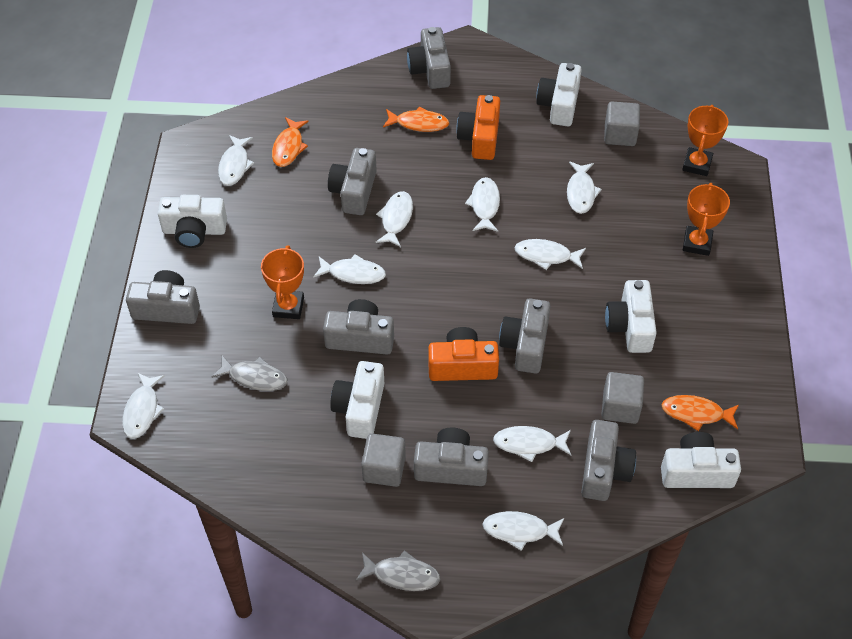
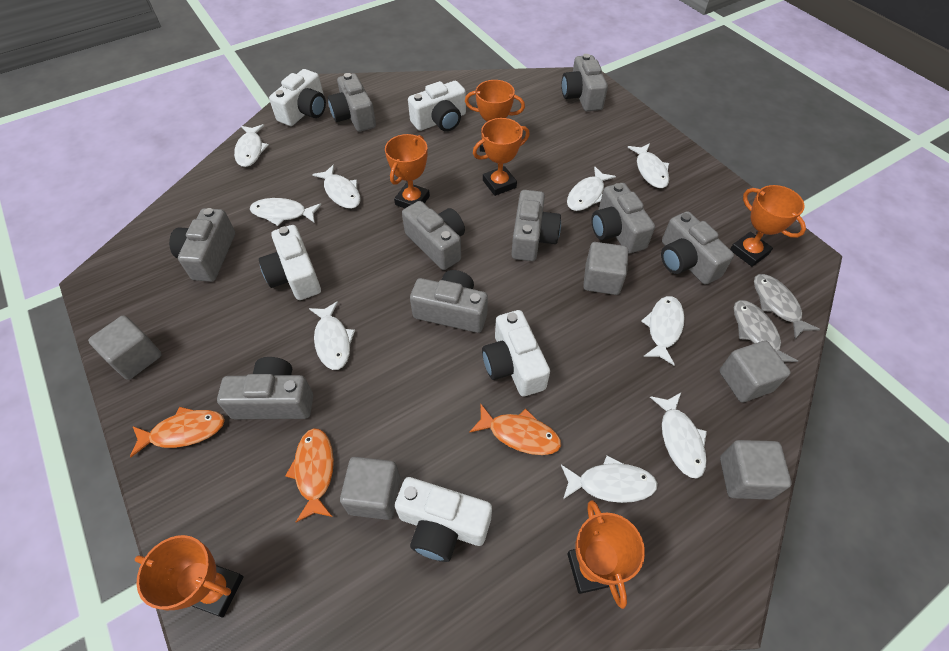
grey camera: [126,270,200,324] [323,299,394,354] [328,148,377,215] [407,27,451,89] [414,428,489,486] [499,298,551,374] [581,420,636,501] = 7 -> [169,208,235,282] [217,357,313,419] [328,73,376,132] [402,201,465,270] [410,270,488,333] [512,190,561,261] [561,54,608,112] [591,183,655,254] [661,211,734,285] = 9
grey cube: [361,433,406,487] [601,372,644,424] [604,102,640,146] = 3 -> [88,315,162,380] [340,457,400,520] [583,242,628,295] [719,340,791,403] [720,440,792,500] = 5
orange camera: [428,327,499,381] [456,95,500,160] = 2 -> none = 0
orange trophy: [261,245,304,319] [682,105,728,176] [683,183,730,256] = 3 -> [135,535,244,617] [385,134,430,208] [465,80,525,152] [473,118,530,196] [567,500,645,609] [730,185,806,267] = 6

